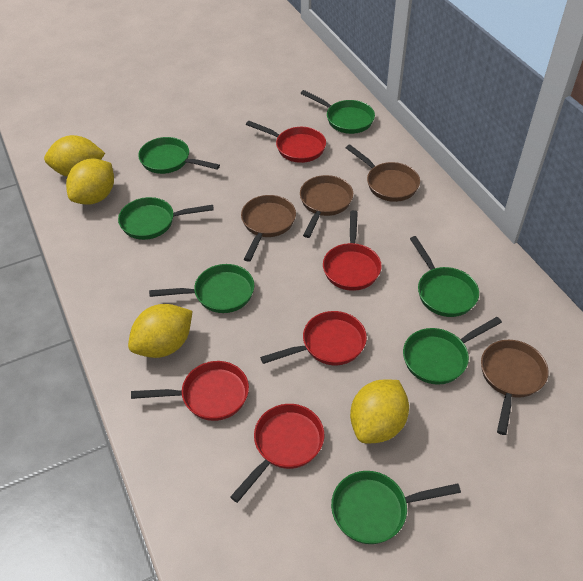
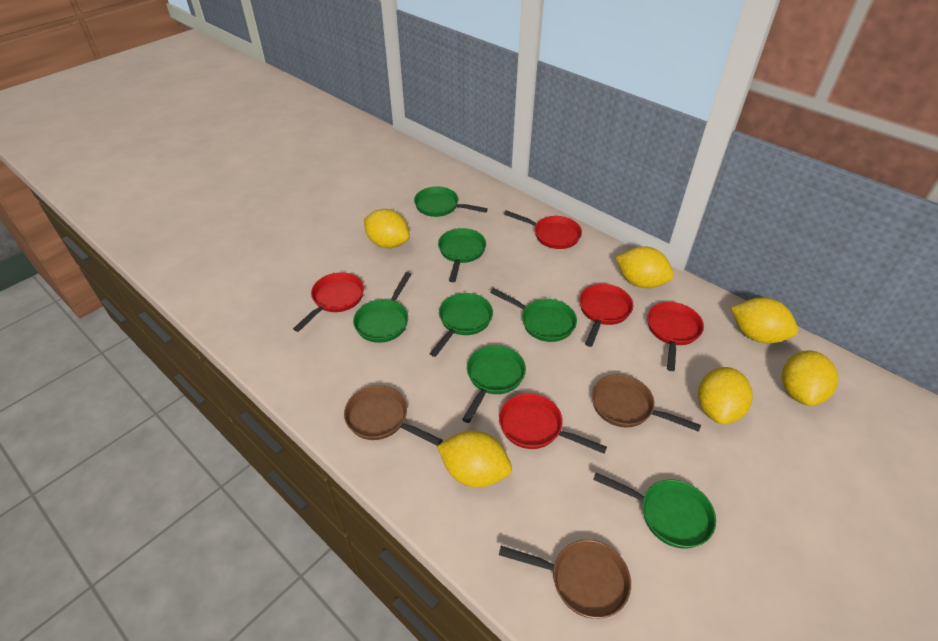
brown pan: [241,195,296,262] [300,175,353,238] [346,144,420,202] [481,340,549,435] = 4 -> [344,385,443,446] [499,540,631,619] [592,374,701,432] = 3
yellow lemon: [44,135,105,177] [66,159,114,204] [128,304,192,358] [350,379,409,443] = 4 -> [364,209,410,248] [437,431,512,488] [615,246,674,288] [698,367,753,424] [731,298,798,344] [782,350,838,406] = 6

